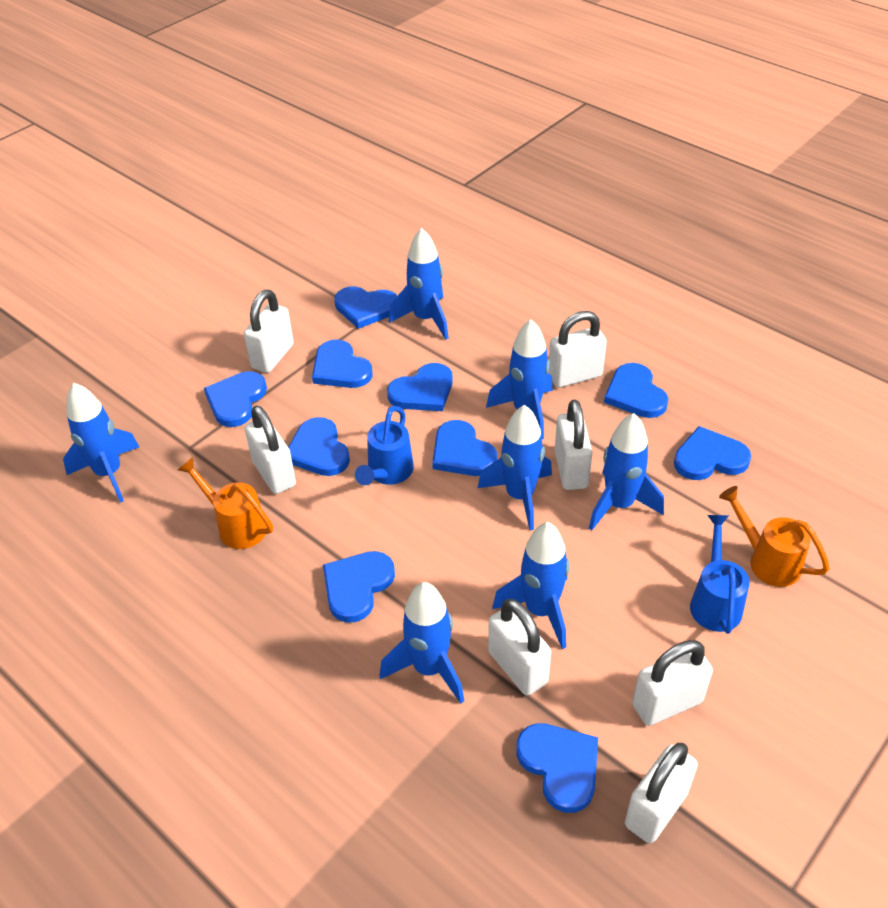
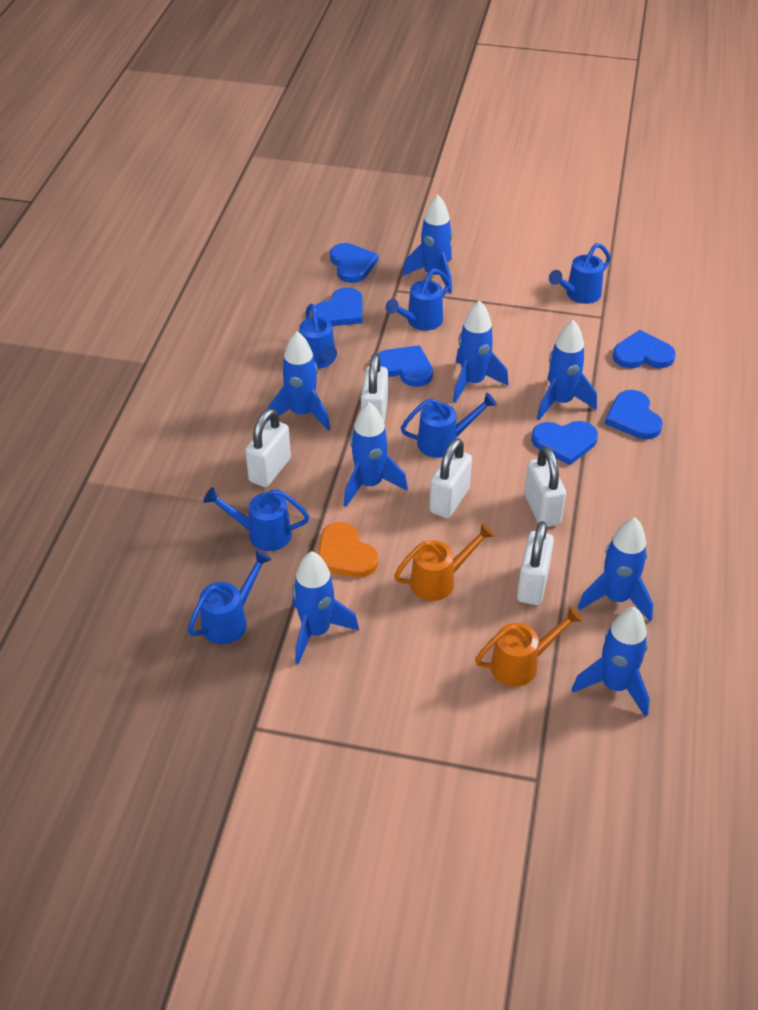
blue heart: [204,371,267,427] [288,417,350,476] [312,340,373,388] [323,551,395,623] [334,286,397,329] [387,363,453,411] [432,420,497,476] [516,723,598,813] [604,363,668,418] [674,426,751,480] = 10 -> [315,287,363,326] [330,243,379,283] [378,345,433,387] [531,421,598,465] [605,390,663,439] [613,330,676,368] = 6
blue rocket: [63,383,139,503] [380,582,464,703] [389,228,448,339] [478,405,552,530] [486,319,553,439] [492,522,569,649] [589,413,664,530] = 7 -> [267,331,330,431] [292,551,359,664] [344,402,408,507] [402,195,453,294] [453,300,509,403] [537,320,597,420] [571,607,650,717] [578,517,653,622] = 8
blue watering can: [355,406,414,485] [690,515,749,634] = 2 -> [188,550,272,644] [203,487,310,551] [299,303,337,369] [386,269,450,330] [401,392,497,458] [549,243,611,304] = 6
orange heart: none = 0 -> [318,522,378,577] = 1
white padlock: [244,290,294,373] [245,405,296,494] [488,599,551,695] [548,311,607,388] [554,400,593,490] [625,743,698,843] [632,640,713,726] = 7 -> [245,408,291,487] [361,353,388,422] [429,438,472,518] [517,521,554,605] [524,446,566,527] = 5

